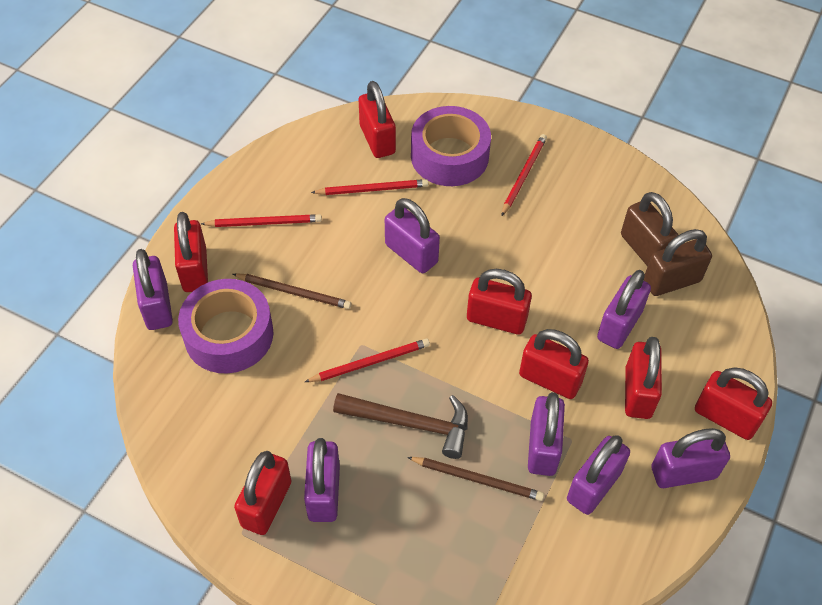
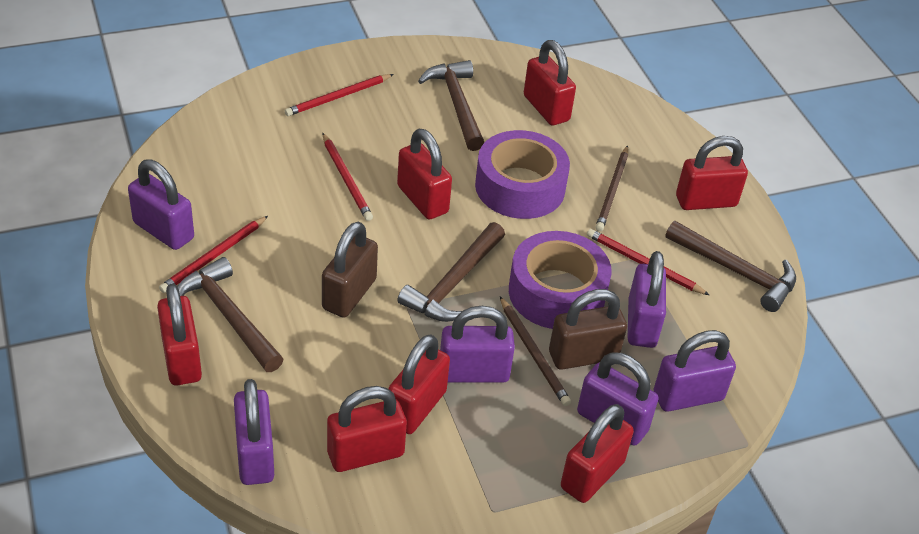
brown hammer: [333,393,468,459] = 1 -> [177,257,284,372] [397,222,505,322] [418,60,484,151] [665,221,796,312] = 4
purple padlock: [133,249,173,330] [304,438,340,522] [385,198,440,273] [528,392,565,476] [567,436,630,515] [597,270,651,349] [651,428,730,488] = 7 -> [128,159,194,250] [234,379,274,485] [440,306,515,383] [577,352,659,446] [628,251,666,348] [654,330,736,412] = 6

